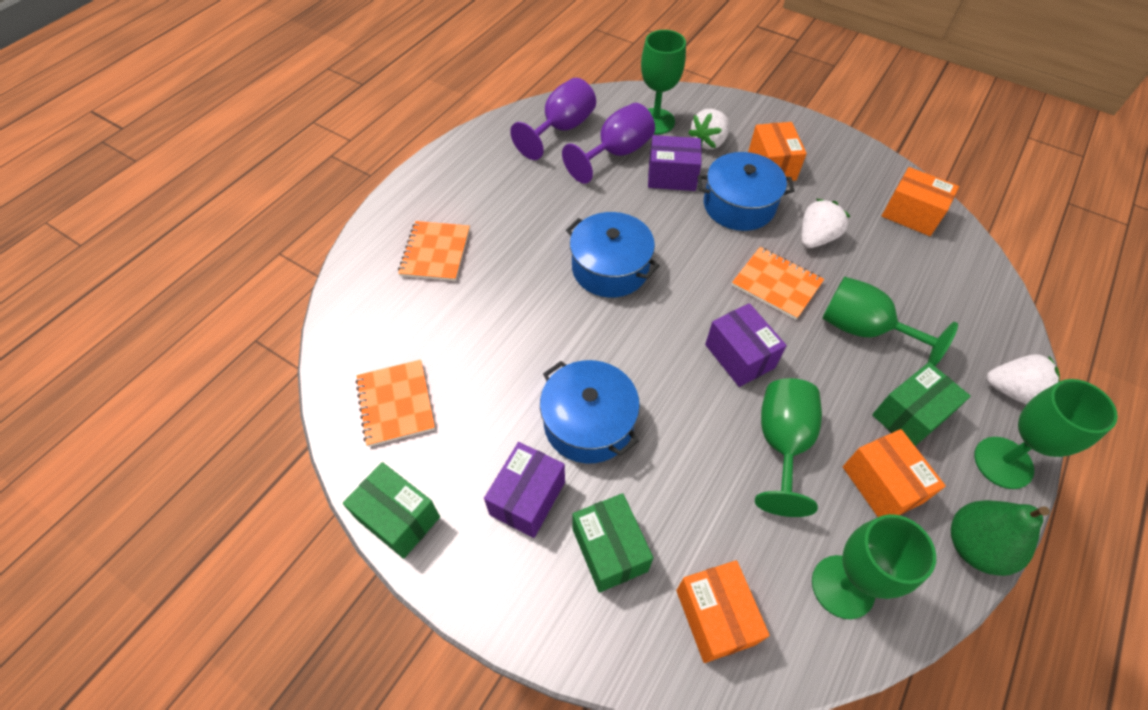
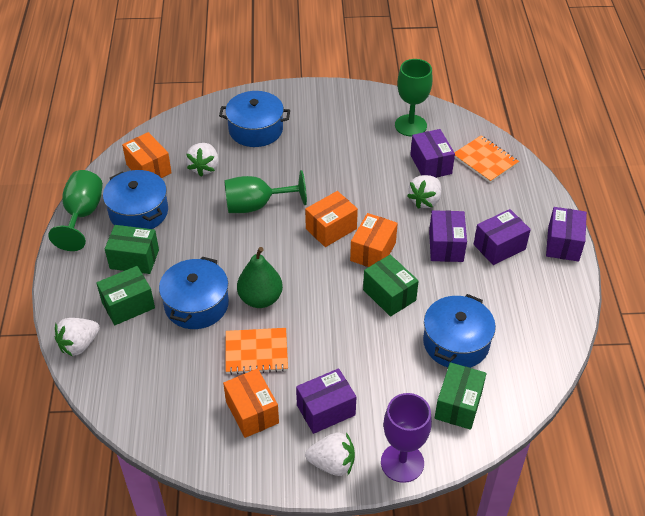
blue pot: [540,360,640,463] [566,212,660,298] [697,152,794,231] = 3 -> [103,170,168,229] [159,257,229,329] [219,91,290,147] [423,294,496,368] = 4
green box: [343,462,440,559] [572,493,653,593] [872,362,971,446] = 3 -> [96,266,155,325] [105,225,159,274] [363,255,419,317] [435,362,486,430] = 4
green goblet: [641,30,686,135] [755,378,822,517] [812,514,936,619] [822,276,958,366] [974,379,1118,489] = 5 -> [48,170,103,251] [225,170,307,213] [395,59,433,137] = 3
orange notebook: [356,360,435,447] [398,221,470,281] [732,247,824,320] = 3 -> [226,328,288,375] [454,135,519,183] = 2
purple box: [484,442,565,538] [648,135,702,191] [705,303,787,387] = 3 -> [296,368,356,434] [410,129,455,178] [429,210,467,262] [474,209,531,265] [546,207,587,262] = 5
purple goblet: [510,78,596,160] [562,103,655,184] = 2 -> [381,393,432,483] = 1
white strawberry: [688,109,730,150] [802,199,850,248] [987,354,1060,405] = 3 -> [55,318,100,357] [186,143,219,177] [305,432,355,476] [407,175,441,209] = 4

